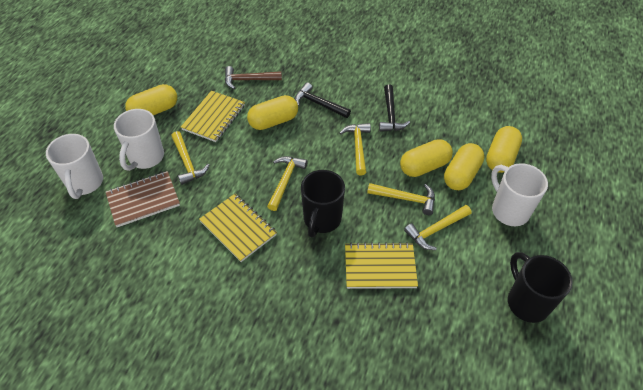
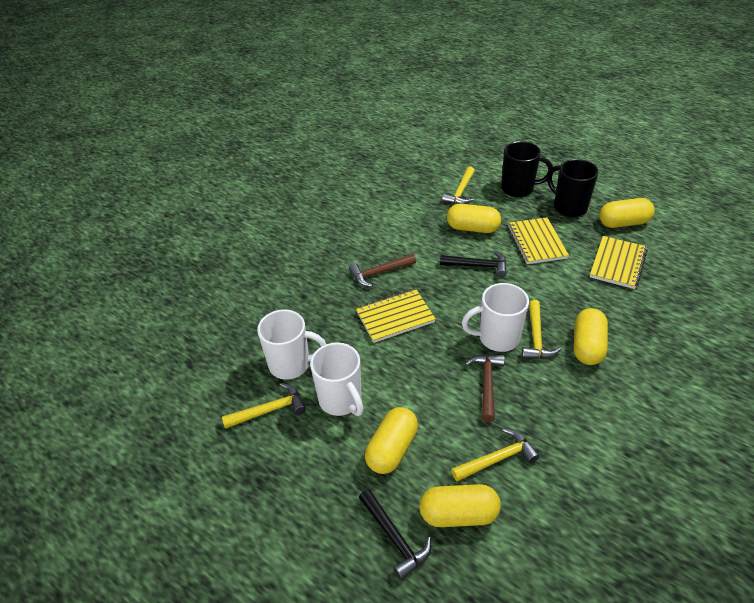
brown hammer: [225,66,282,89] = 1 -> [349,254,416,287] [465,354,505,422] = 2
brown notebook: [106,171,180,227] = 1 -> none = 0
yellow hammer: [172,131,209,185] [267,156,308,211] [340,123,371,175] [367,183,435,215] [404,205,471,250] = 5 -> [222,383,306,429] [442,166,475,204] [451,428,540,481] [522,300,561,359] = 4

